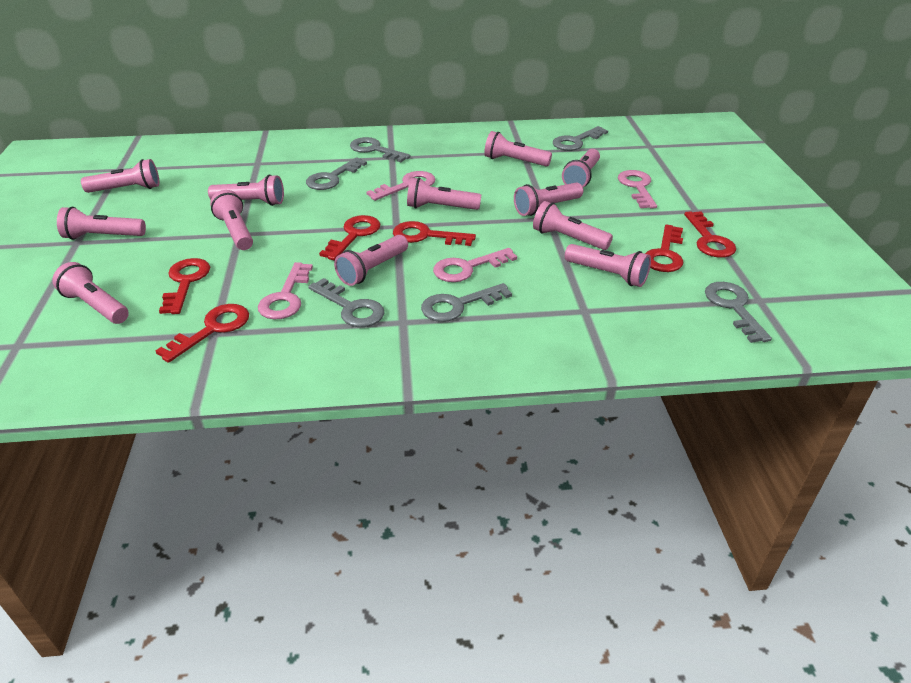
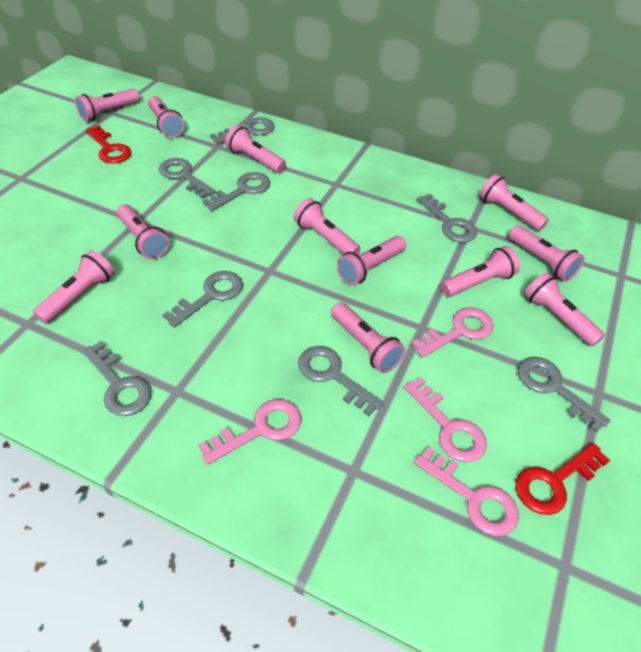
grey key: [306,157,367,190] [308,278,385,327] [350,137,411,162] [421,283,512,322] [553,126,608,151] [705,282,772,343] = 6 -> [83,341,152,416] [159,158,215,199] [163,271,243,328] [203,172,270,211] [210,117,275,144] [298,346,384,416] [417,194,477,242] [518,357,611,433] = 8
red key: [156,304,249,363] [159,258,210,314] [319,215,380,260] [393,221,476,246] [645,225,683,272] [684,211,736,257] = 6 -> [85,125,131,163] [516,443,610,515] = 2

